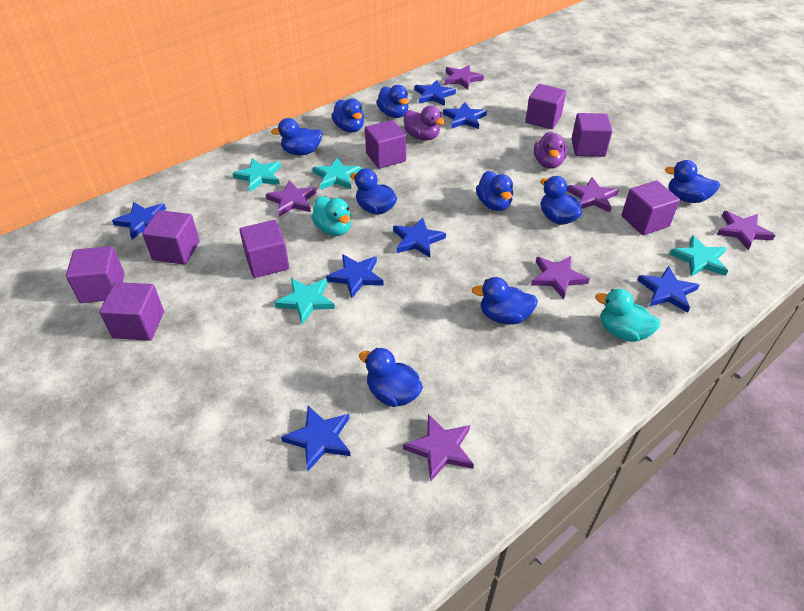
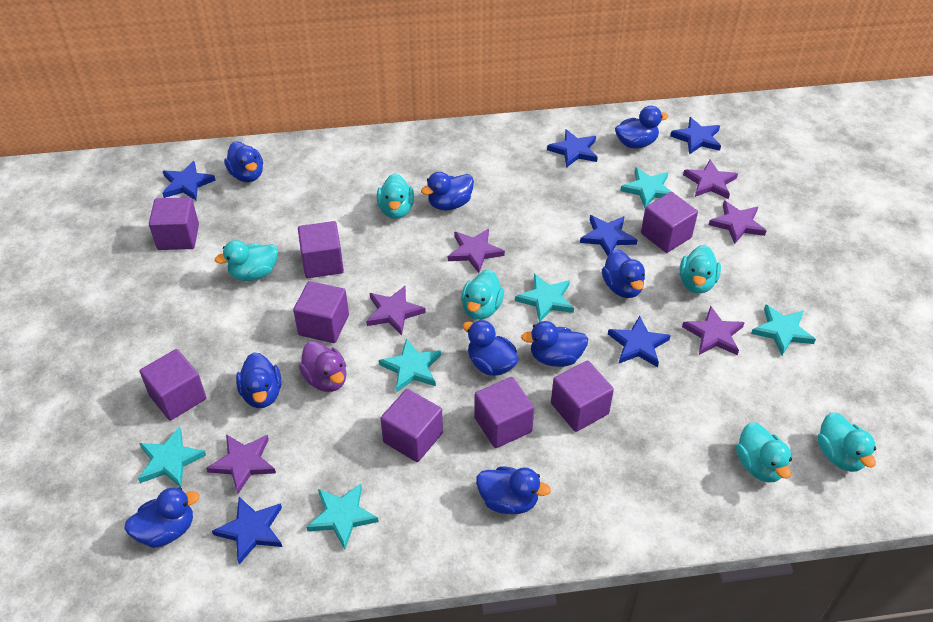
blue star: [112,202,166,240] [281,406,351,471] [326,254,384,298] [393,218,446,258] [415,80,456,106] [443,102,487,129] [637,266,699,313] = 7 -> [162,161,216,200] [212,497,282,565] [547,129,598,168] [580,215,637,256] [608,316,671,367] [670,117,721,154] = 6
purple duck: [404,106,445,140] [534,132,567,169] = 2 -> [299,341,347,392] = 1
turquoise duck: [311,196,351,236] [595,289,661,342] = 2 -> [215,240,278,281] [377,173,414,219] [461,270,504,320] [679,245,721,293] [736,422,792,483] [817,412,876,472] = 6
turquoise star: [233,158,281,192] [274,278,335,324] [313,157,361,189] [670,235,728,276] = 4 -> [138,427,206,487] [306,484,379,549] [379,338,441,392] [515,274,574,322] [620,167,672,208] [751,305,816,355] = 6

